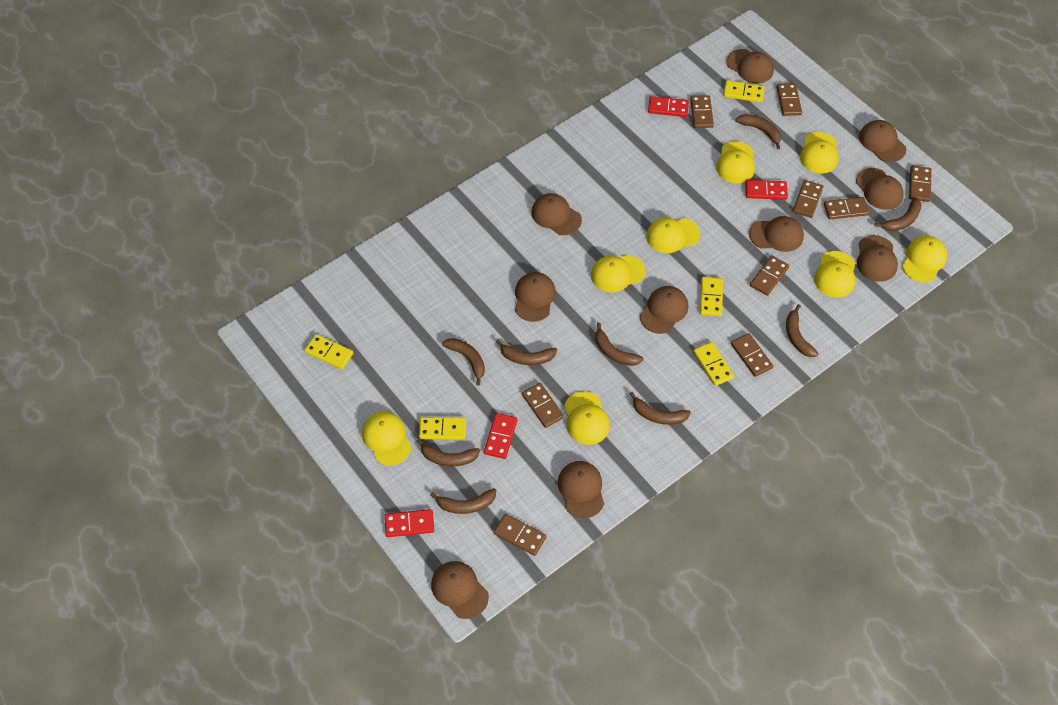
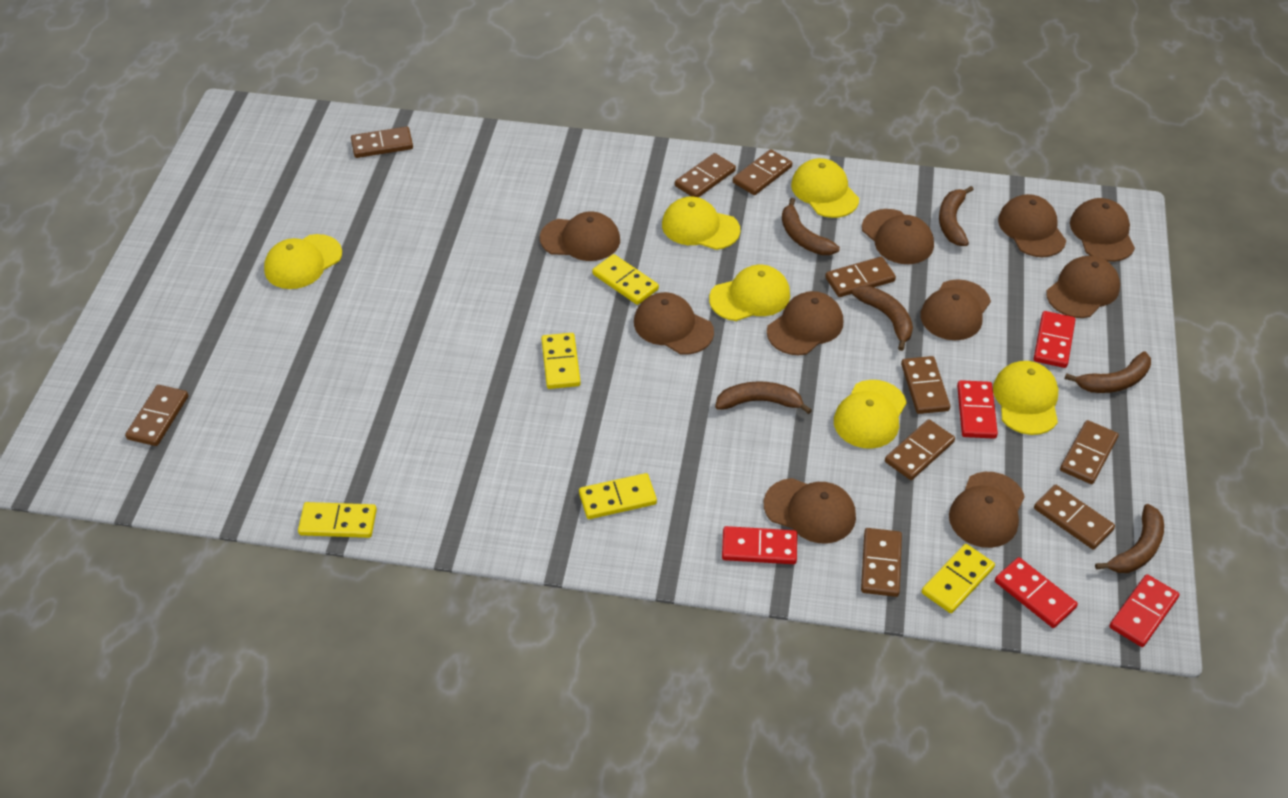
brown banana: [416,438,480,466] [430,488,496,514] [442,338,485,386] [496,340,557,365] [595,322,643,366] [630,392,691,425] [735,114,781,149] [786,304,819,357] [874,197,922,231] = 9 -> [715,381,812,414] [782,198,840,255] [852,286,913,351] [939,186,974,246] [1064,351,1151,393] [1095,504,1164,573] = 6
brown domino: [494,514,546,556] [522,383,564,428] [690,95,714,128] [731,333,773,377] [750,256,789,296] [776,83,802,116] [793,180,823,218] [824,197,869,219] [909,165,932,202] = 9 -> [125,385,188,446] [351,126,413,158] [675,153,736,197] [733,149,792,195] [825,257,896,297] [861,528,902,597] [885,419,955,480] [901,356,950,414] [1034,485,1115,550] [1060,420,1118,484] = 10
red domino: [385,509,434,537] [484,413,518,459] [648,96,689,117] [745,180,788,200] = 4 -> [722,526,797,564] [957,380,998,439] [995,557,1078,628] [1034,311,1075,368] [1109,574,1179,647] = 5
yellow cap: [362,412,412,466] [564,392,610,445] [591,255,645,292] [646,218,701,253] [716,141,755,183] [800,132,839,174] [814,251,855,298] [902,236,947,283] = 8 -> [264,234,342,289] [662,197,740,250] [709,265,790,321] [791,158,859,218] [834,380,907,449] [993,361,1058,435] = 6

